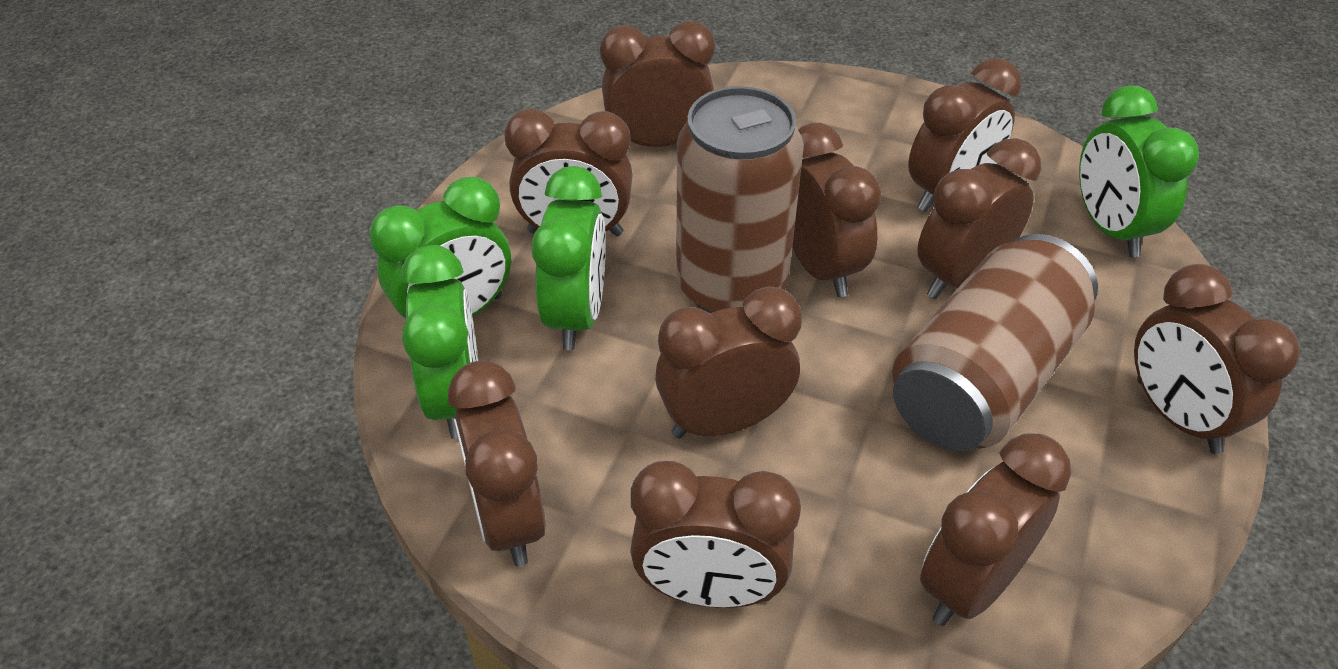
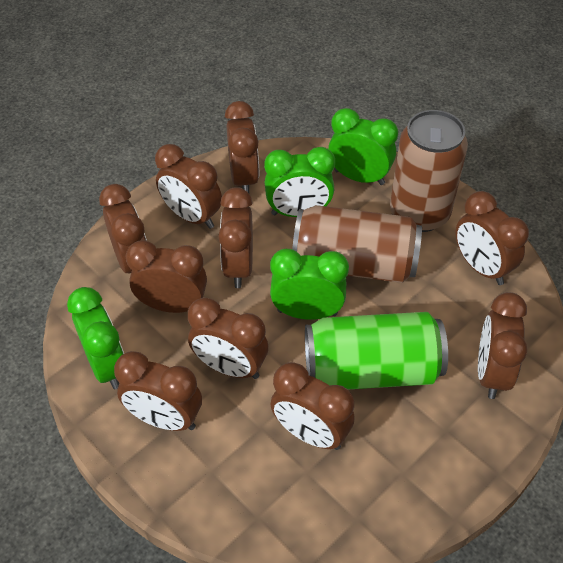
green can: none = 0 -> [305,312,448,389] = 1

